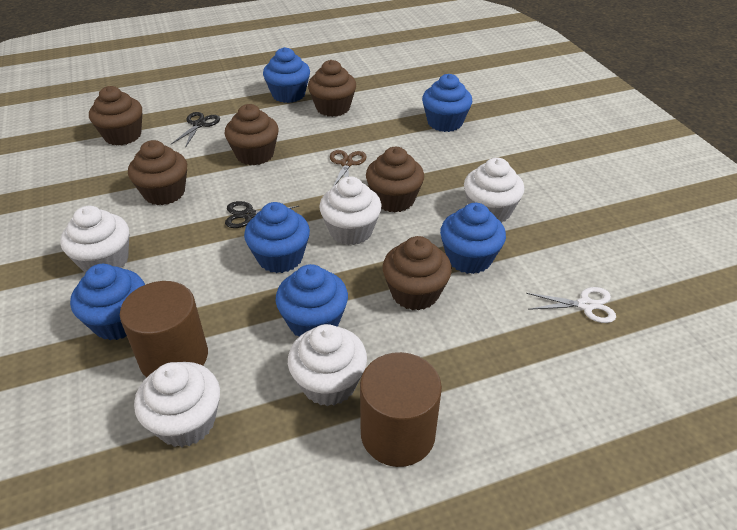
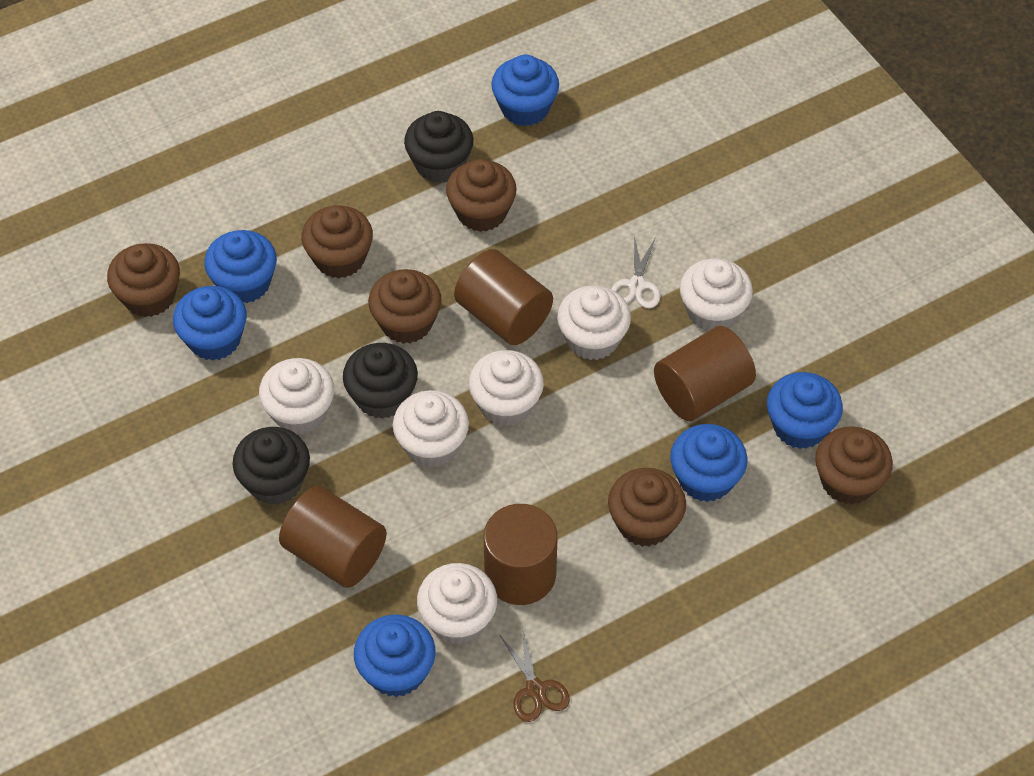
black cupcake: none = 0 -> [232,427,310,505] [343,343,418,419] [404,111,474,183] = 3
black scissors: [171,112,220,148] [225,201,299,228] = 2 -> none = 0
brown cylinder: [120,281,208,378] [360,352,442,467] = 2 -> [279,486,387,588] [454,249,553,345] [484,504,557,605] [654,326,756,421] = 4
white cupcake: [60,206,129,273] [134,362,220,447] [288,324,367,406] [319,176,382,245] [464,158,524,223] = 5 -> [259,358,334,435] [393,390,469,468] [417,563,497,645] [469,350,544,427] [557,285,631,360] [680,258,753,331] = 6

